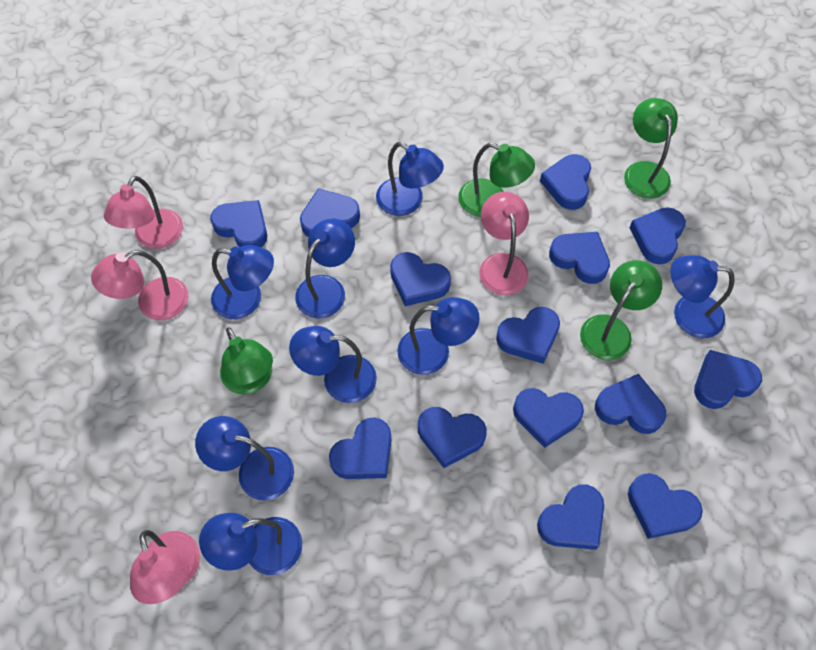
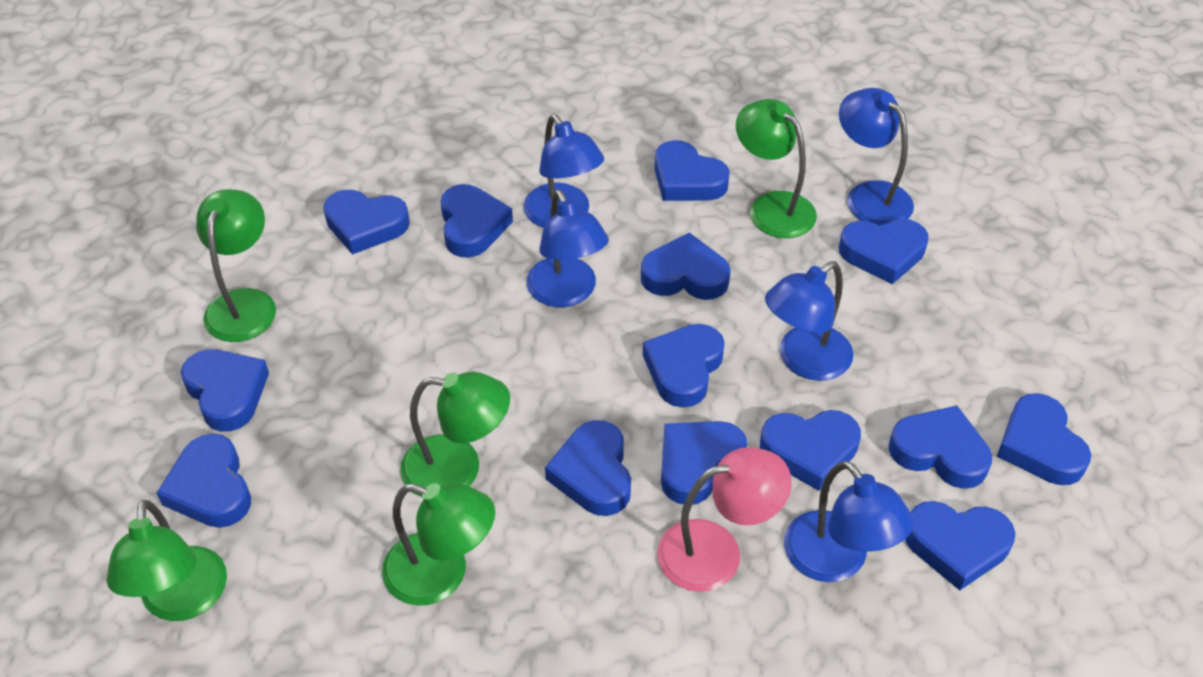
blue lamp: [195,416,294,501] [199,513,302,575] [211,245,274,319] [289,326,377,403] [295,218,355,319] [376,142,444,216] [397,297,480,375] [670,255,735,338] = 8 -> [523,114,604,228] [526,190,609,307] [765,261,853,381] [784,461,914,582] [839,88,914,226] = 5
green lamp: [220,327,273,395] [458,143,535,217] [580,260,662,360] [624,98,678,199] = 4 -> [106,500,227,621] [196,189,276,342] [382,483,495,606] [400,372,510,498] [736,99,817,238] = 5
pink lamp: [91,250,188,321] [104,176,183,249] [130,530,200,604] [479,192,529,295] = 4 -> [657,447,792,592] = 1

